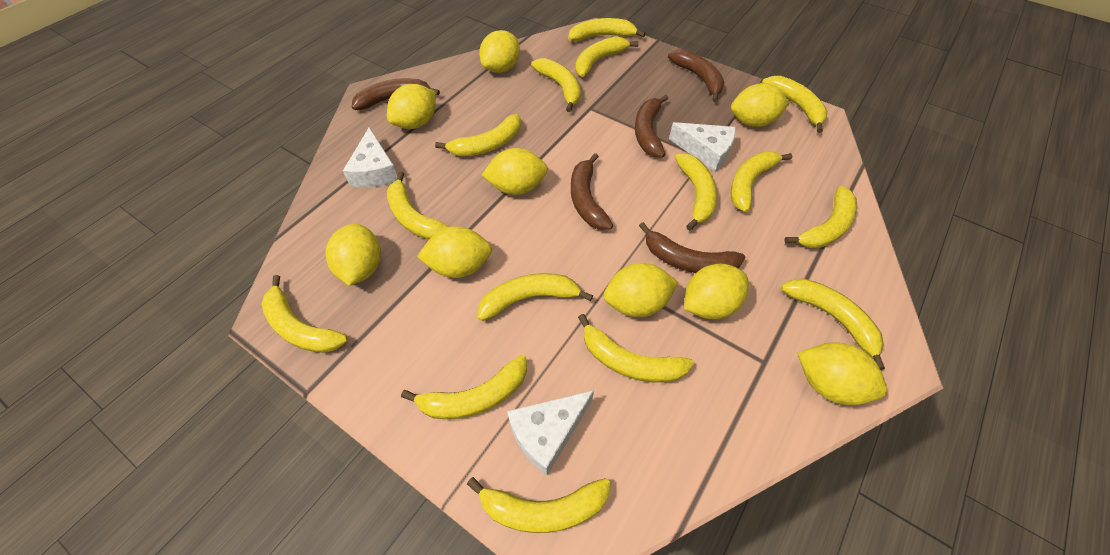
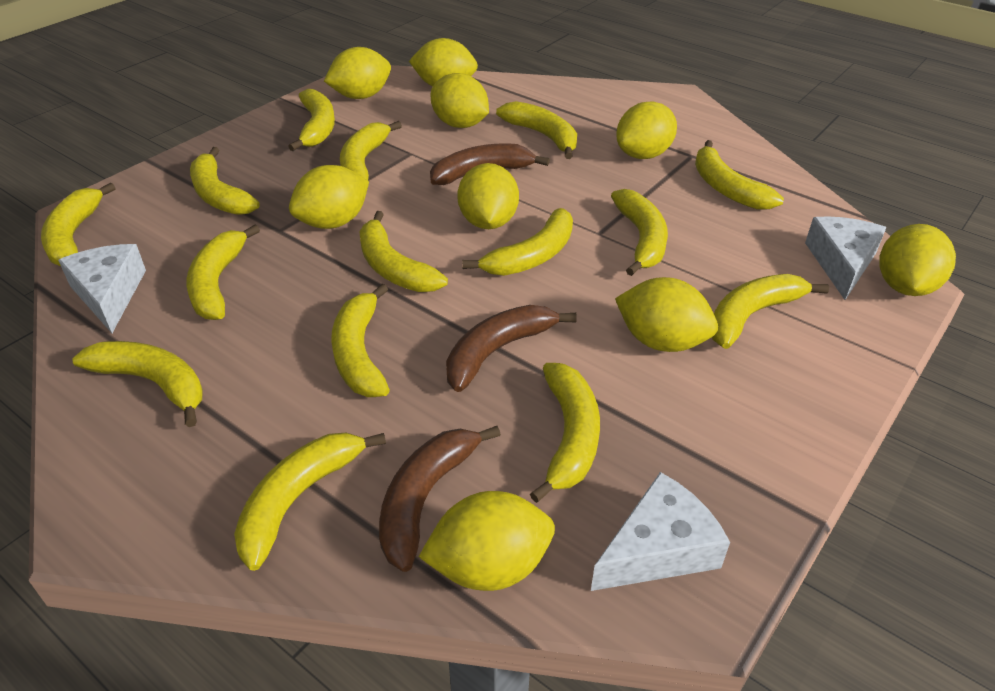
brown banana: [352,78,440,110] [571,153,613,230] [635,95,669,157] [639,222,746,273] [668,49,724,102] = 5 -> [379,426,501,572] [430,143,550,185] [446,305,577,392] = 3

